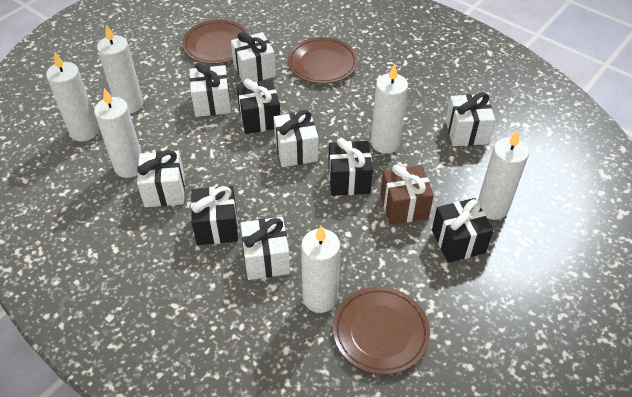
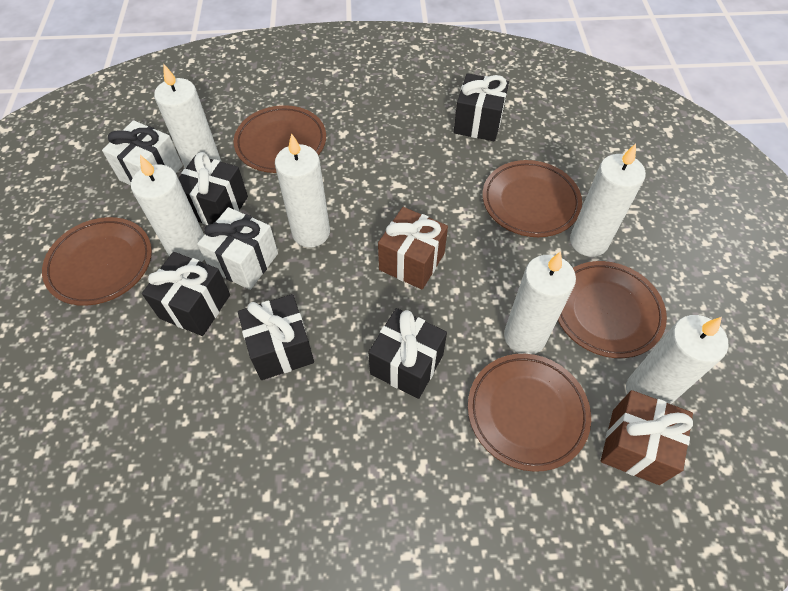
black gift: [191,186,238,245] [236,79,280,134] [328,138,373,196] [432,198,494,263] = 4 -> [142,252,230,336] [178,152,248,225] [238,294,314,380] [368,308,447,399] [454,73,509,141] = 5
brown gift: [380,164,434,225] = 1 -> [378,207,448,290] [601,390,693,485] = 2
brown plate: [182,20,250,64] [287,37,358,84] [333,287,430,375] = 3 -> [42,217,152,306] [234,105,326,173] [468,354,591,472] [483,160,582,237] [558,261,667,358] = 5
white gift: [137,150,185,207] [189,63,231,117] [231,32,276,82] [240,217,290,280] [273,110,318,167] [445,92,495,146] = 6 -> [102,120,183,185] [197,207,278,290] = 2

